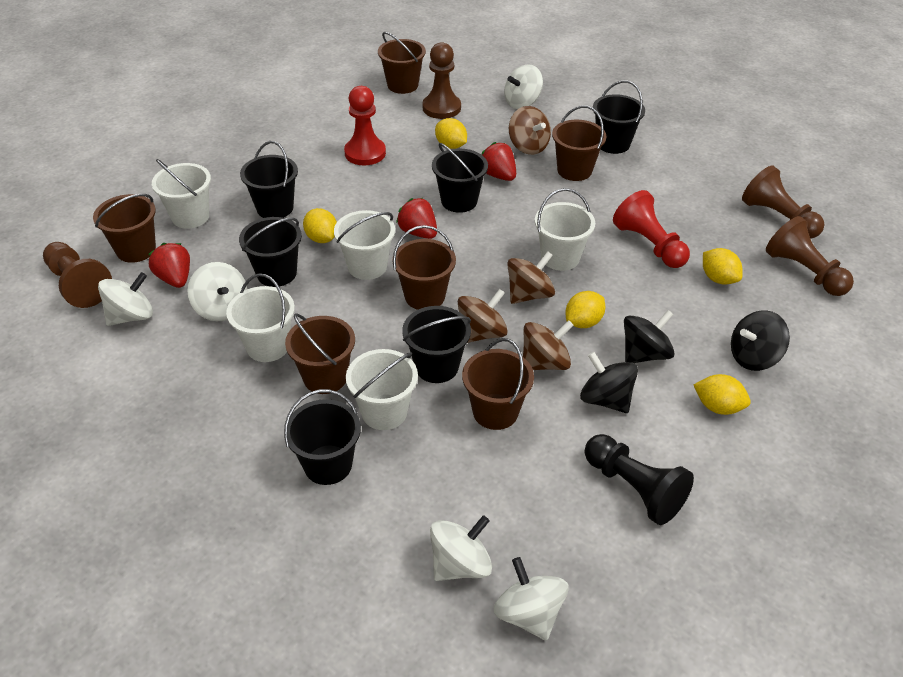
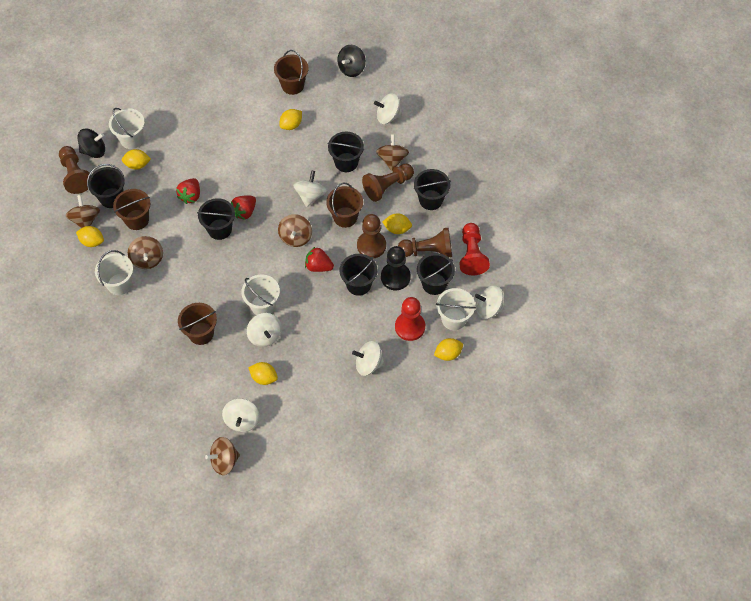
black spinning top: [580,352,638,413] [624,310,675,363] [731,310,790,371] = 3 -> [77,129,105,158] [337,45,366,77] = 2
brown bucket: [93,194,156,263] [285,313,355,394] [378,32,426,94] [393,225,456,310] [462,338,534,430] [552,106,607,181] = 6 -> [113,189,150,230] [178,303,217,345] [274,50,308,95] [326,182,363,228] = 4
brown spinning top: [458,289,508,343] [507,251,555,304] [509,106,551,155] [523,320,574,370] = 4 -> [65,195,100,228] [128,236,163,269] [205,437,240,475] [278,214,312,247] [376,134,409,171] = 5
white bucket: [152,159,211,229] [226,273,295,362] [334,210,395,280] [346,349,418,430] [535,188,595,271] = 5 -> [95,250,133,295] [109,108,145,149] [241,275,280,315] [436,288,476,330] = 4
white spinning top: [98,272,153,326] [187,262,247,321] [430,515,492,581] [493,557,568,641] [504,64,543,109] = 5 -> [222,398,260,432] [247,313,282,347] [293,170,327,207] [352,341,384,376] [374,93,402,124] [475,286,504,319] = 6
yellow lemon: [303,208,337,243] [435,118,467,149] [565,291,606,328] [694,374,751,415] [703,248,743,285] = 5 -> [76,226,104,247] [122,149,151,170] [248,362,278,385] [280,109,302,130] [382,213,412,234] [434,338,463,361] = 6

